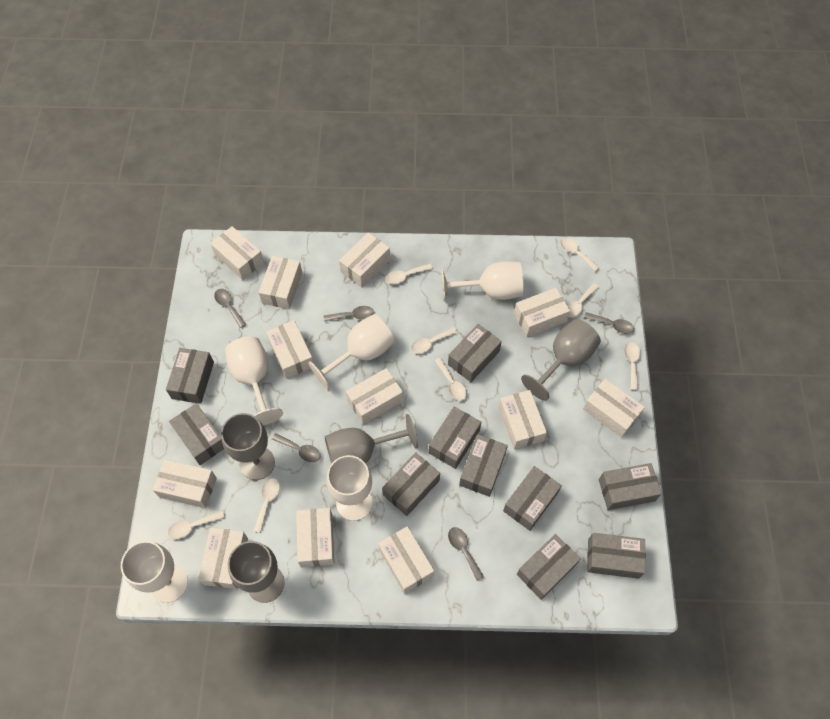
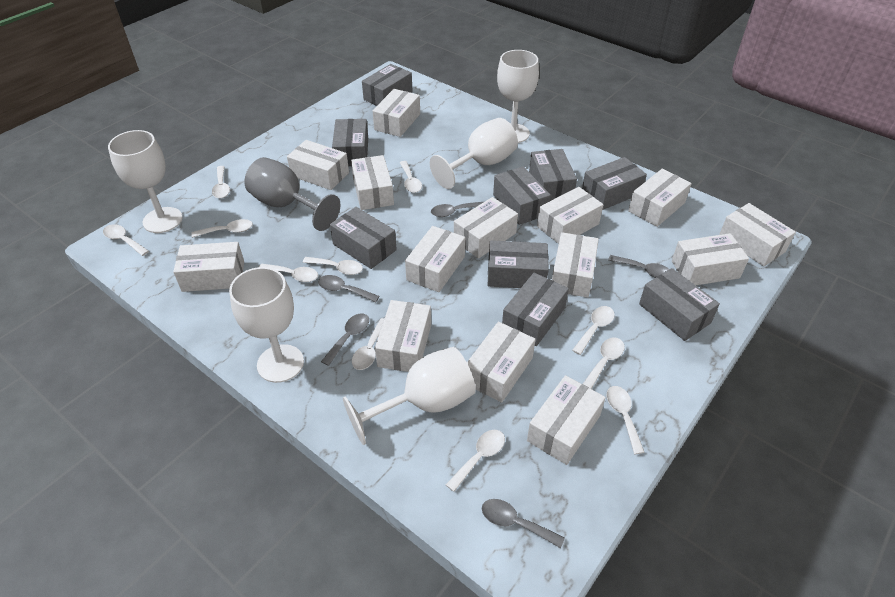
grey box: [166,348,214,404] [169,403,224,465] [382,452,440,516] [428,407,481,469] [448,324,502,382] [459,434,508,497] [503,466,562,531] [517,534,581,600] [587,533,646,579] [599,463,662,510] = 10 -> [330,207,397,269] [332,119,368,166] [362,64,412,106] [487,240,549,288] [493,166,551,225] [502,273,569,346] [529,149,577,201] [582,157,647,210] [639,268,720,341] = 9
grey goblet: [221,413,275,480] [228,541,285,603] [325,414,418,464] [521,319,601,401] = 4 -> [244,157,340,231] = 1
white box: [153,460,217,508] [198,528,248,589] [210,226,264,280] [258,256,302,309] [266,320,314,379] [296,508,335,568] [339,233,390,287] [346,368,403,424] [378,526,434,594] [498,390,547,450] [514,288,570,337] [583,379,645,438] = 12 -> [173,242,244,292] [287,140,349,190] [351,155,394,210] [373,89,420,137] [375,300,431,372] [405,226,465,292] [454,197,518,259] [467,322,536,403] [527,375,606,465] [537,187,603,244] [552,232,599,297] [628,169,692,227] [672,233,749,285] [719,203,796,266] = 14
white spoon: [168,511,225,539] [253,478,280,533] [386,264,433,284] [411,327,457,354] [435,358,467,401] [560,238,600,272] [567,283,599,317] [624,342,640,390] = 8 -> [103,224,149,256] [191,219,253,238] [212,166,230,198] [259,264,318,282] [303,257,363,275] [352,318,384,370] [400,161,422,193] [446,430,505,492] [572,306,615,355] [583,338,625,389] [607,386,645,454] = 11

